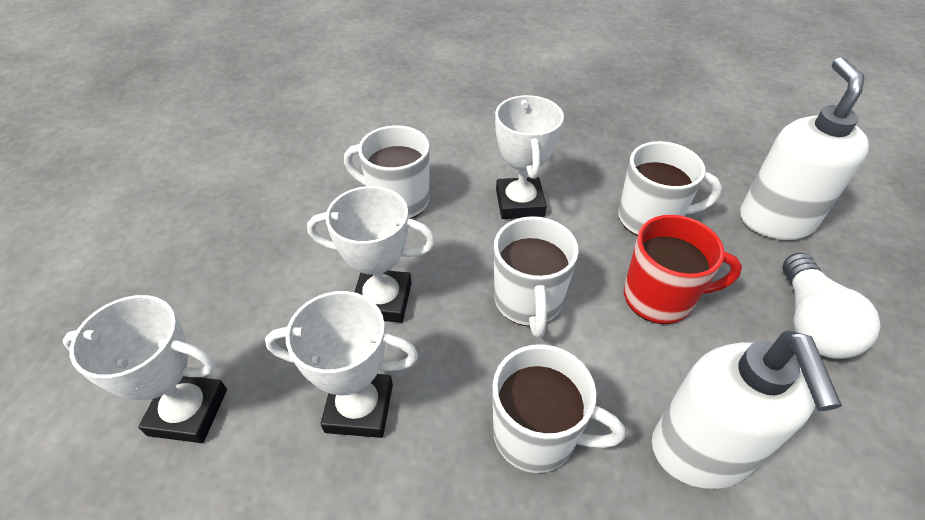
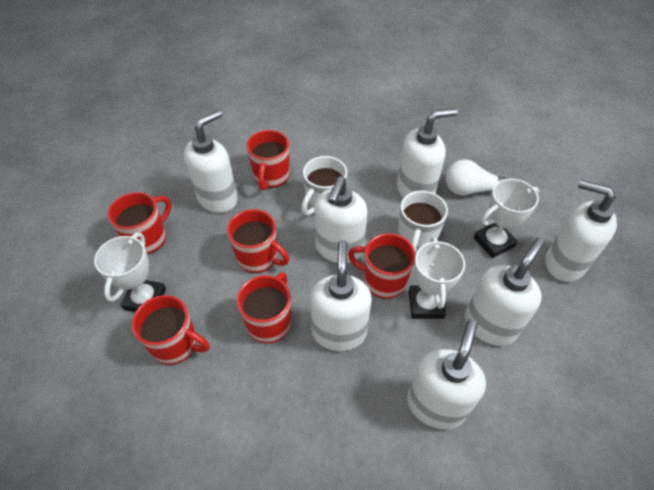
red mug: [624,215,742,324] = 1 -> [108,192,171,254] [132,295,210,365] [227,209,289,273] [237,272,291,343] [246,130,290,190] [348,233,416,299] = 6
white mug: [344,125,430,219] [492,344,625,473] [494,216,579,338] [618,141,722,236] = 4 -> [301,156,347,216] [397,191,448,253] = 2
white soap dispenser: [652,330,842,489] [740,57,869,240] = 2 -> [184,110,238,213] [310,240,372,351] [314,177,368,263] [397,108,457,198] [407,319,486,430] [465,238,545,346] [545,180,617,282] = 7
white trophy: [63,295,227,443] [265,291,418,438] [307,186,436,323] [495,95,564,219] = 4 -> [94,232,166,312] [409,237,465,319] [474,179,539,258] = 3

